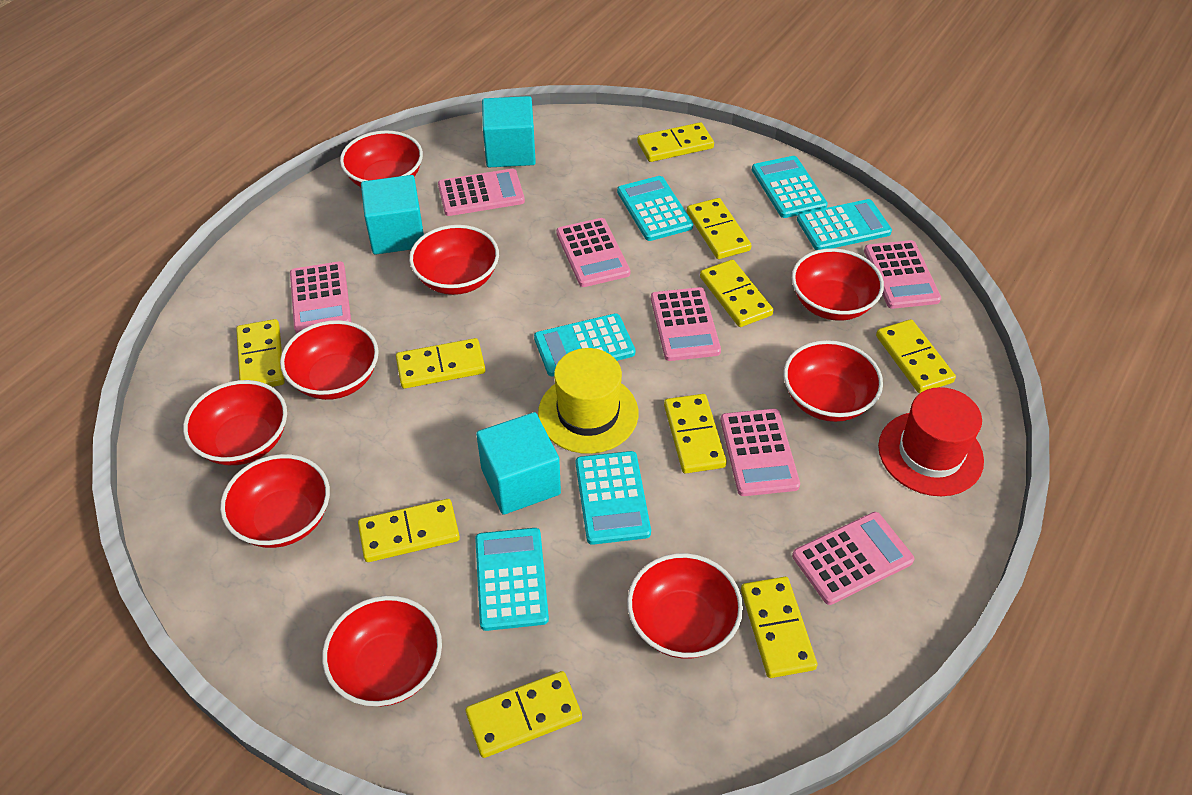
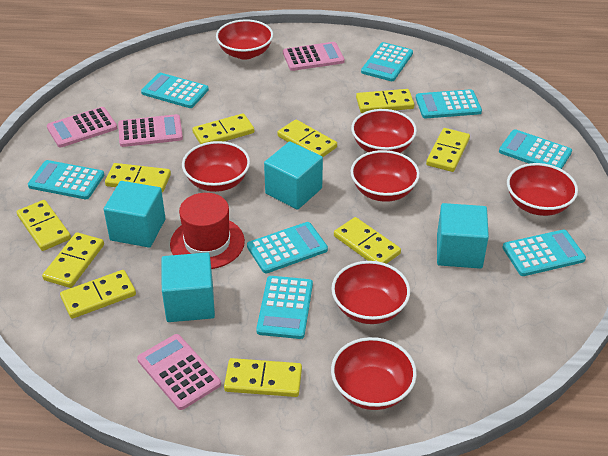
pink calculator: [290,261,351,333] [438,169,525,216] [556,218,630,287] [651,287,721,361] [720,409,800,496] [792,512,914,605] [864,240,941,309] = 7 -> [47,107,117,147] [118,114,183,147] [137,334,221,410] [283,42,345,71] = 4
red bowl: [183,380,287,465] [220,454,330,548] [280,320,379,400] [322,596,442,706] [340,130,423,187] [409,225,499,295] [627,553,743,659] [784,340,883,422] [792,248,884,321] = 9 -> [182,141,250,192] [216,19,273,60] [331,261,410,324] [331,337,417,410] [350,150,420,202] [351,109,417,153] [507,163,578,216] = 7
turquoise calculator: [475,528,549,631] [534,313,635,376] [576,451,651,545] [617,176,693,241] [752,156,828,218] [797,199,892,250] = 6 -> [28,160,104,199] [141,73,209,108] [247,222,328,273] [256,276,313,339] [361,42,413,81] [416,89,482,118] [499,129,572,169] [502,230,586,276] = 8
turquoise cube: [361,175,424,255] [476,412,561,515] [482,96,536,167] = 3 -> [104,181,165,248] [161,253,215,322] [264,141,323,210] [437,203,489,269] = 4
yellow hat: [538,348,638,454] = 1 -> none = 0

